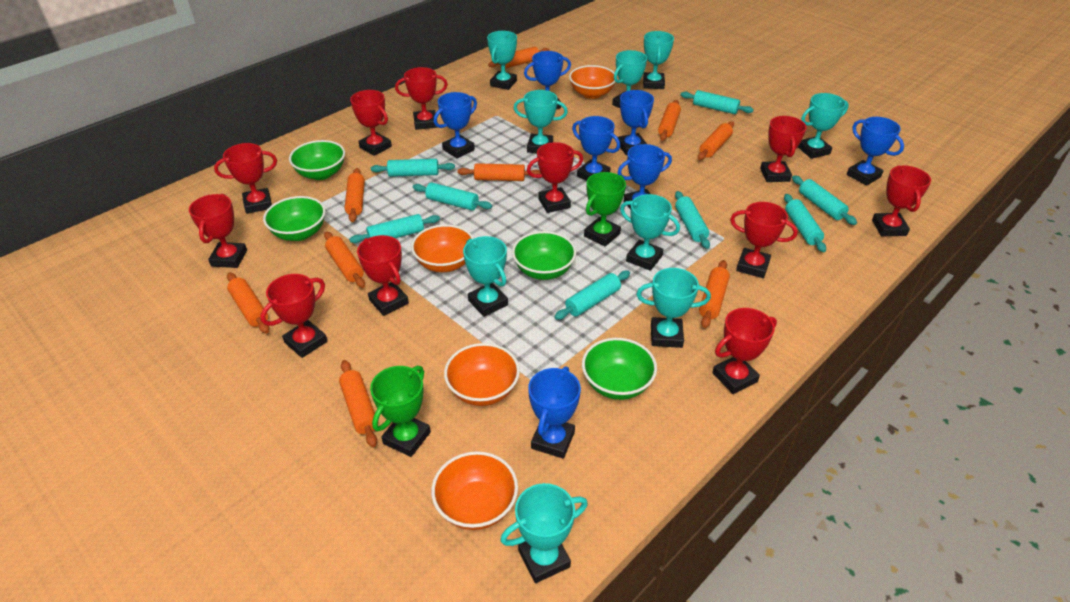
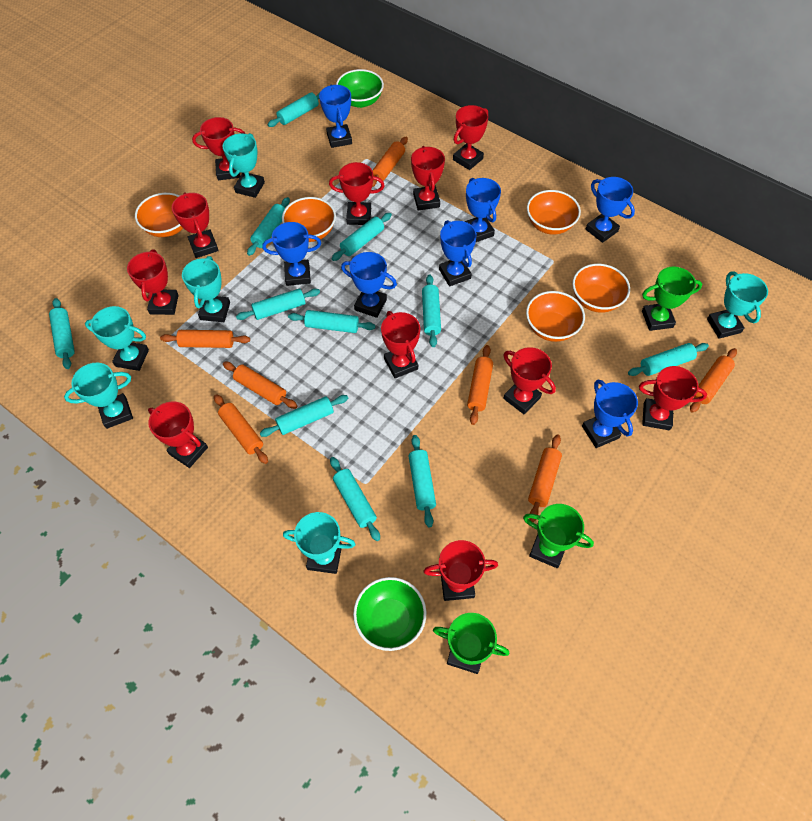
green bowl: [263,196,326,241] [289,140,345,180] [512,231,576,280] [582,338,657,400] = 4 -> [336,69,384,108] [353,577,426,651] = 2
green trophy: [370,366,431,457] [584,172,626,247] = 2 -> [433,613,509,674] [523,504,594,568] [642,267,702,331] = 3
orange bowl: [411,224,474,272] [431,451,518,530] [444,343,520,406] [569,65,615,99] = 4 -> [135,193,183,237] [282,197,336,242] [526,291,585,342] [527,190,581,234] [572,264,630,313] = 5
orange rolling pin: [227,272,269,334] [324,232,365,288] [339,360,377,447] [345,168,365,222] [457,163,541,181] [488,47,550,68] [658,100,681,141] [698,121,734,160] [699,260,730,328] = 9 -> [160,330,250,348] [214,394,268,464] [223,362,297,409] [372,137,408,187] [467,345,493,425] [528,434,562,522] [690,348,737,413] = 7
turquoise rolling pin: [349,214,440,243] [371,159,455,177] [413,182,492,211] [554,271,630,320] [675,191,710,249] [681,90,754,114] [784,194,826,252] [792,175,857,225] = 8 -> [49,298,75,369] [236,289,320,320] [247,197,290,256] [260,395,348,437] [268,92,320,127] [288,310,375,333] [330,457,380,541] [331,213,392,261] [409,435,436,527] [422,274,441,347] [628,343,709,376] = 11
turquoise trophy: [463,236,508,317] [487,31,517,90] [500,483,588,583] [513,90,568,153] [612,50,647,108] [620,194,680,271] [636,268,711,348] [643,31,674,89] [798,93,849,159] = 9 -> [64,363,133,429] [85,306,149,371] [182,256,230,322] [223,133,265,198] [283,512,356,574] [707,271,768,339] = 6

